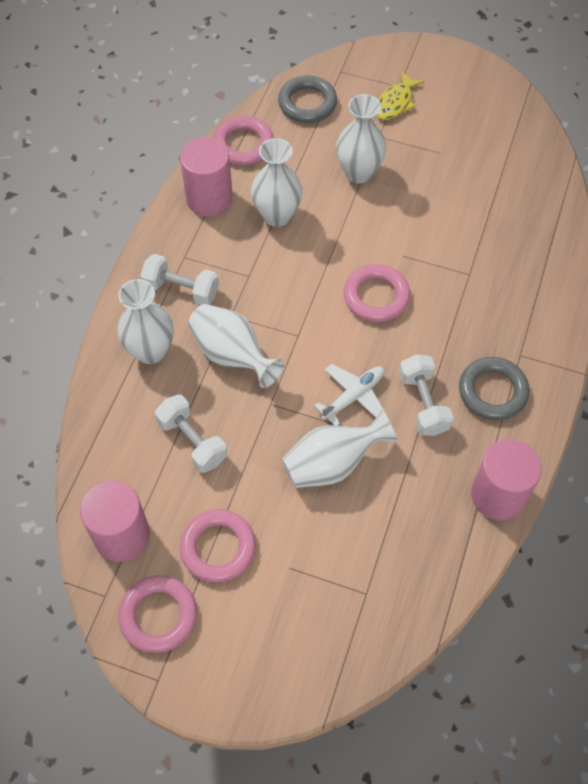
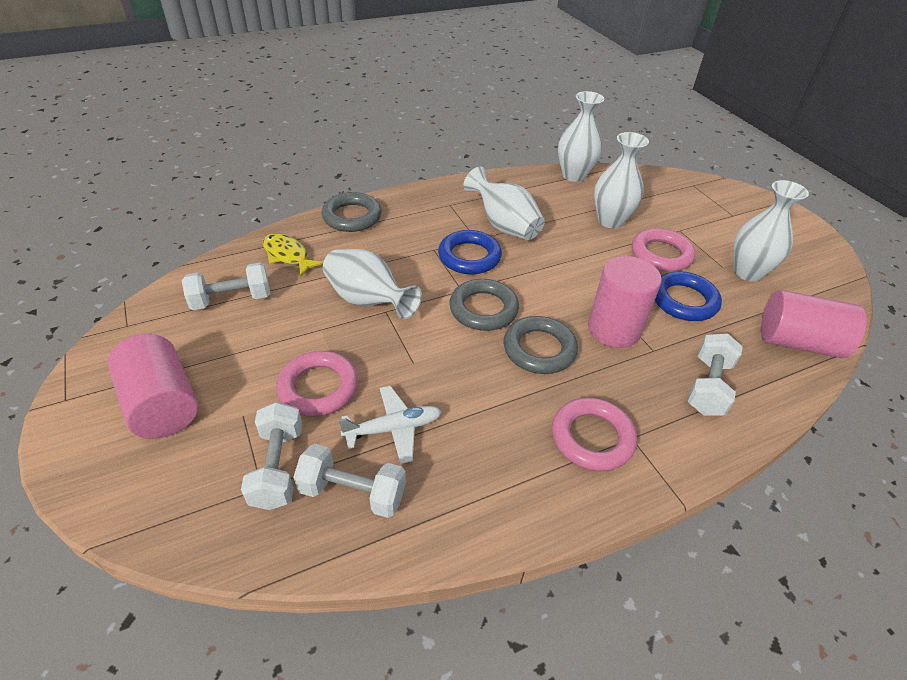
blue ring: none = 0 -> [438,230,502,275] [655,271,722,321] = 2
grey ring: [278,76,337,123] [459,357,529,420] = 2 -> [321,192,382,232] [449,279,519,331] [504,316,578,374] = 3
pink ring: [118,575,197,653] [180,509,256,582] [213,116,274,165] [344,264,410,322] = 4 -> [276,351,358,417] [552,398,637,471] [632,228,695,272] = 3
white dumbbell: [140,254,219,305] [155,395,227,473] [399,354,454,436] = 3 -> [182,262,270,310] [241,402,302,510] [293,444,406,518] [687,333,743,416] = 4

